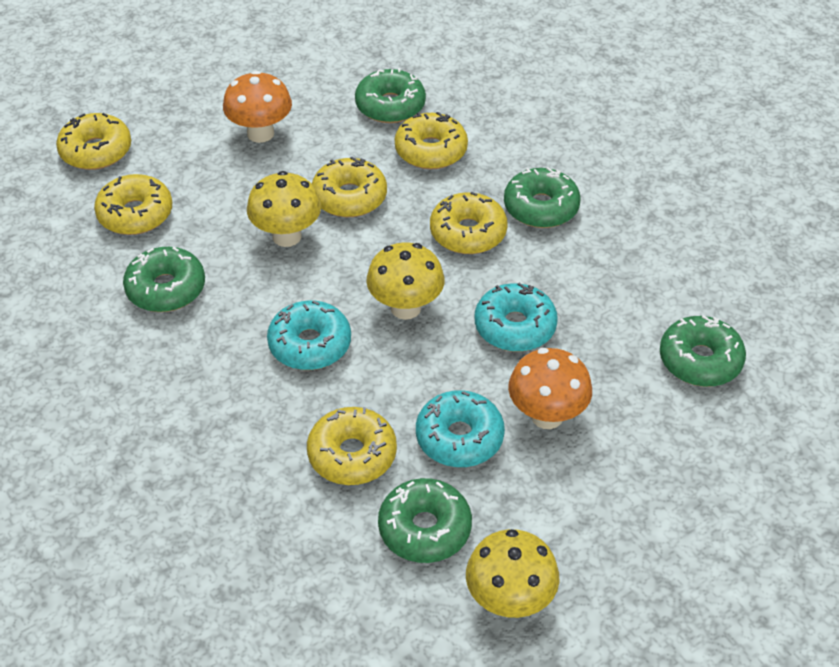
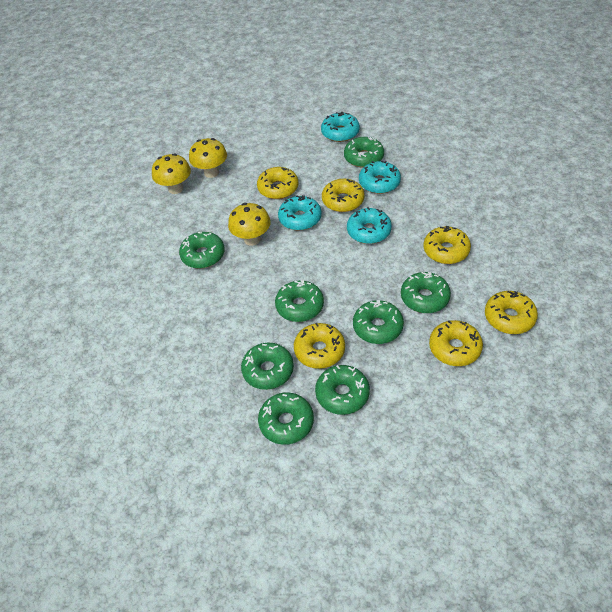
green donut: [123,247,205,312] [355,68,426,123] [378,478,472,563] [504,167,581,228] [660,315,746,387] = 5 -> [179,232,225,269] [241,343,294,390] [258,392,314,445] [275,280,324,322] [315,365,370,415] [344,137,384,168] [353,300,404,344] [401,272,451,313] = 8
orange mushroom: [223,71,292,143] [508,348,592,429] = 2 -> none = 0
turquoise donut: [267,300,351,370] [416,390,505,467] [475,283,558,352] = 3 -> [278,195,322,231] [321,112,360,142] [347,207,392,244] [359,161,401,194] = 4

